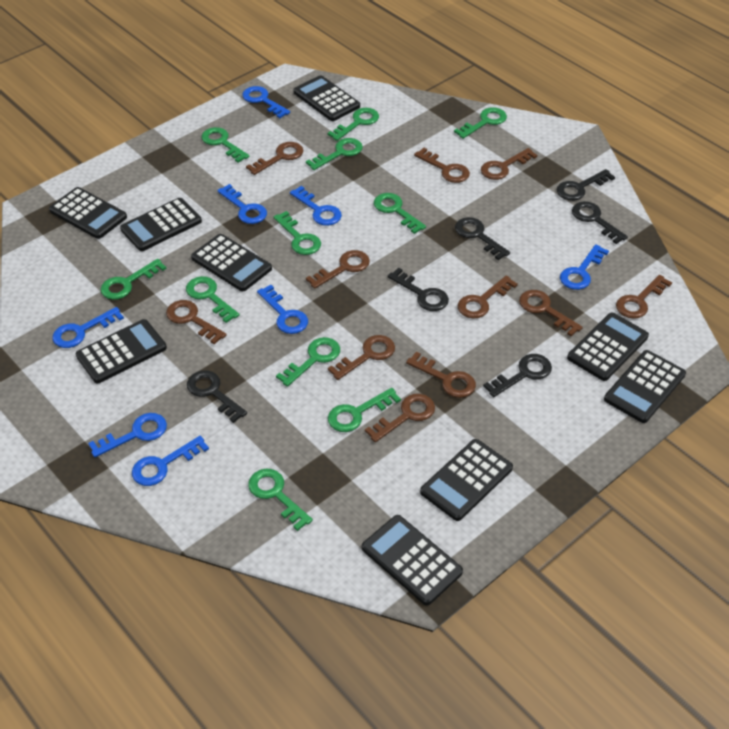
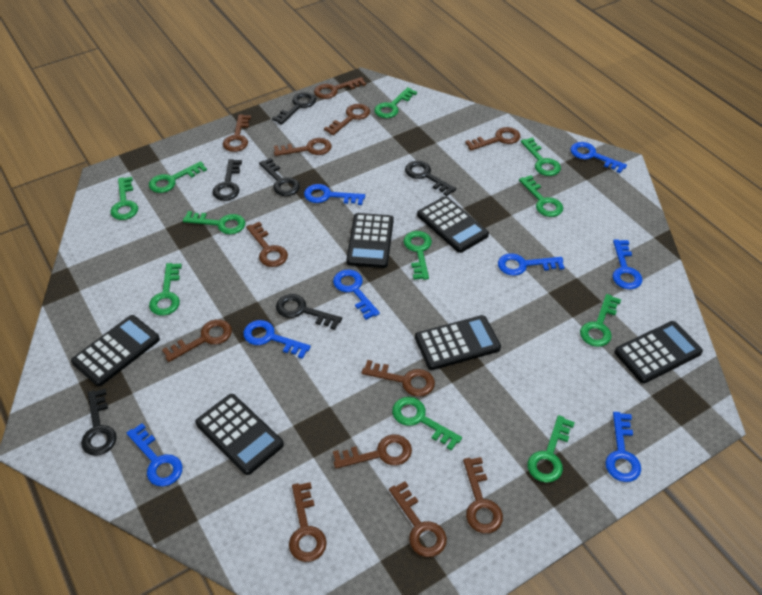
black calculator: [49,187,127,239] [76,319,167,383] [120,198,202,251] [191,234,272,291] [293,75,360,121] [362,515,463,605] [420,439,513,521] [567,313,649,381] [604,350,686,423] = 9 -> [71,315,160,386] [195,394,284,475] [346,213,394,268] [415,315,501,370] [417,196,489,253] [615,321,703,383] = 6
brown key: [166,300,227,345] [246,142,303,175] [306,250,370,289] [328,335,395,380] [365,394,435,442] [406,352,476,398] [414,148,470,183] [458,276,518,319] [481,148,537,180] [519,290,583,336] [616,275,672,319] = 11 -> [162,319,232,362] [223,114,251,152] [246,222,288,267] [274,138,332,156] [289,482,327,562] [314,77,366,99] [324,104,370,135] [333,434,412,469] [362,360,435,397] [389,481,447,557] [463,457,503,533] [465,127,520,150] = 12

